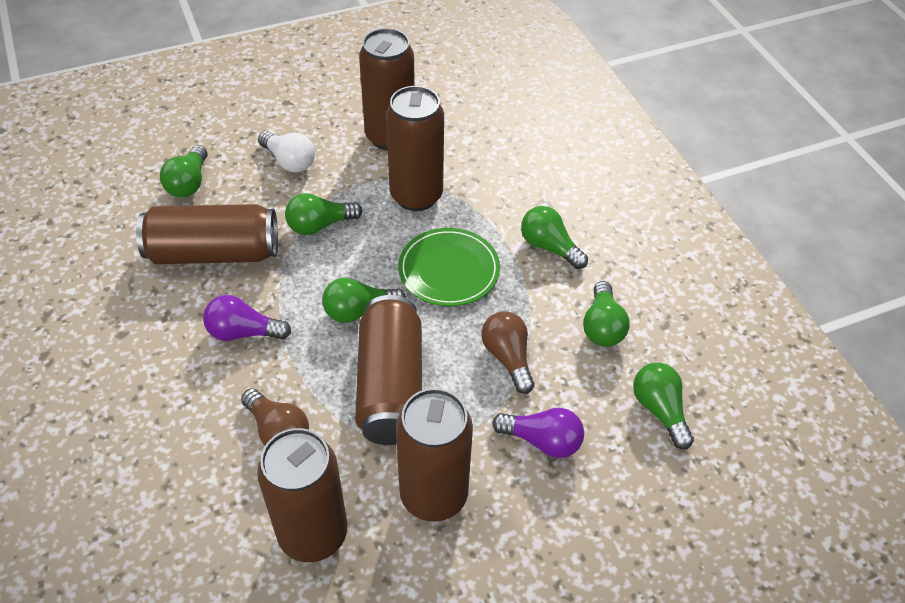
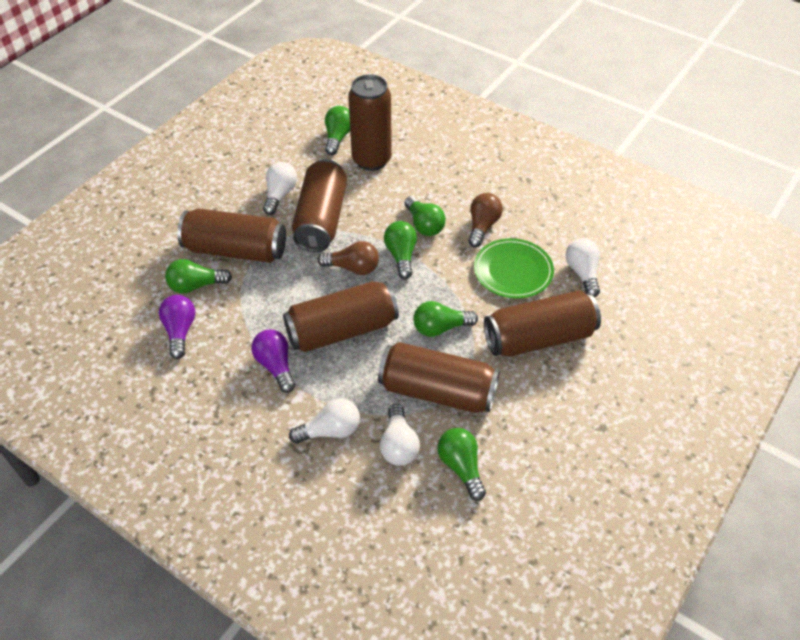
white light bulb: [258,131,315,172] = 1 -> [263,162,297,215] [289,398,360,444] [380,404,420,466] [566,238,600,297] = 4

